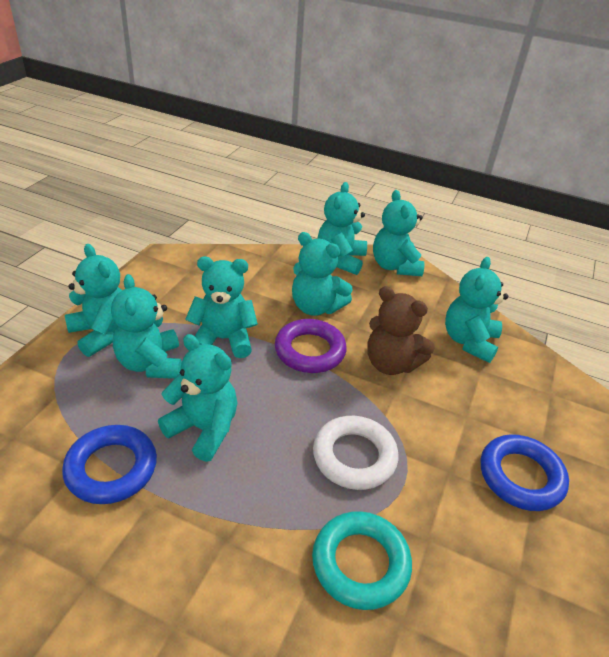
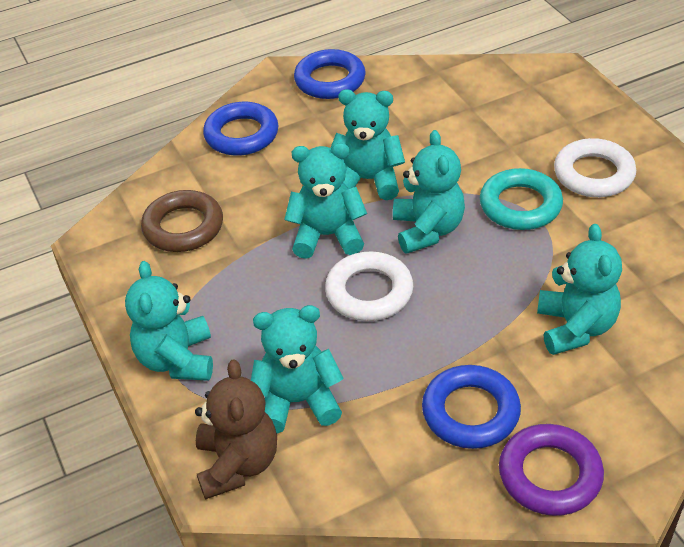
blue ring: [62,425,157,504] [481,434,569,511] = 2 -> [203,102,279,156] [294,49,366,99] [422,365,521,449] = 3
brown ring: none = 0 -> [141,190,223,252] = 1
turquoise teddy bear: [65,244,122,357] [111,274,182,379] [158,334,237,462] [185,257,258,358] [292,232,353,316] [317,182,367,275] [373,190,424,276] [445,257,508,363] = 8 -> [125,261,213,381] [251,305,344,434] [284,143,367,259] [331,89,405,200] [393,130,465,254] [537,224,622,355] = 6
white ring: [313,416,398,490] = 1 -> [325,251,413,321] [554,138,636,197] = 2

